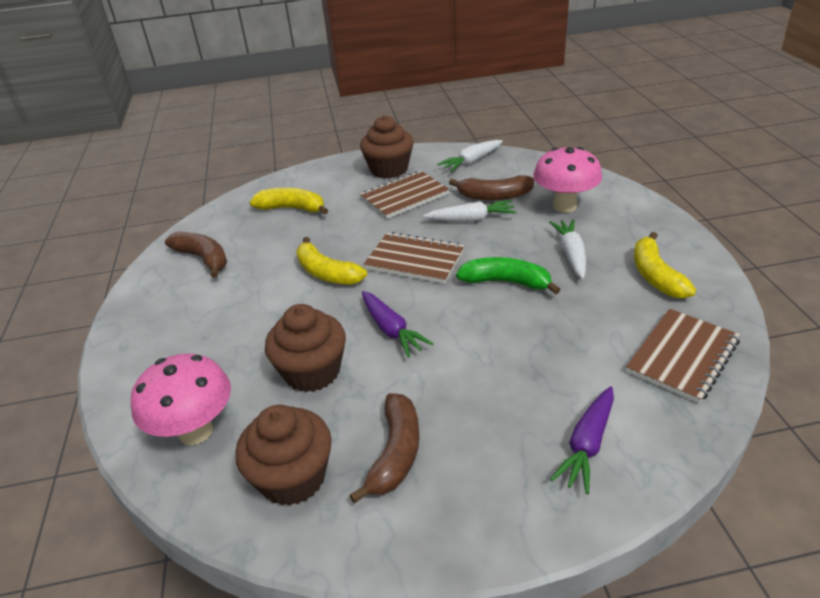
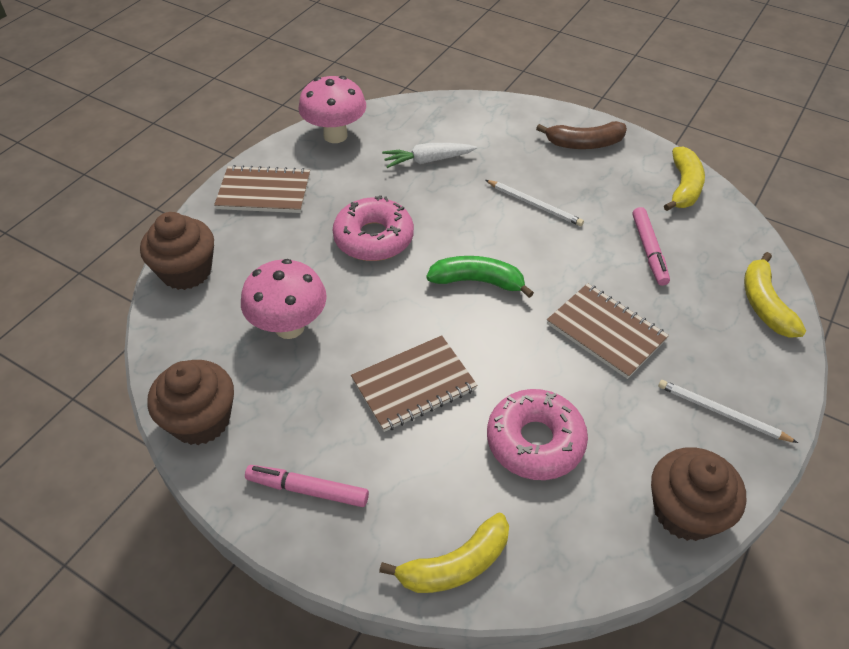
brown banana: [165,231,227,278] [349,393,419,504] [449,175,534,200] = 3 -> [536,121,627,149] = 1
pink donut: none = 0 -> [333,195,414,261] [487,389,588,480] = 2
pink marker: none = 0 -> [245,465,369,507] [633,207,670,286] = 2
purple carrot: [362,291,434,358] [550,386,614,494] = 2 -> none = 0
white carrot: [423,200,516,222] [437,140,503,172] [549,219,586,279] = 3 -> [382,143,477,168] = 1
white pencil: none = 0 -> [485,180,584,226] [658,380,798,443] = 2

